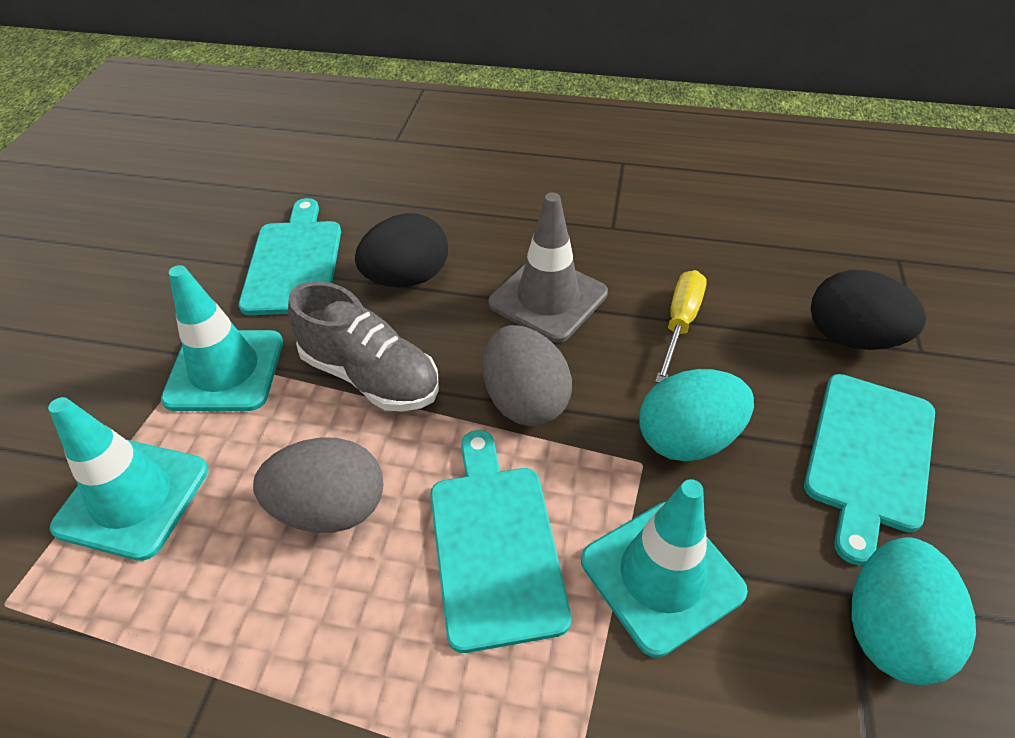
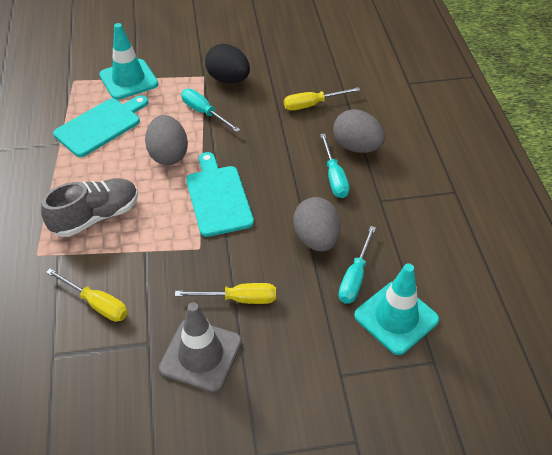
black egg: [355,213,448,287] [811,270,926,350] = 2 -> [205,44,250,84] = 1
grey egg: [253,437,383,533] [483,325,572,426] = 2 -> [145,115,188,165] [294,197,341,251] [333,109,385,153] = 3
turquoise cutting board: [239,198,341,315] [430,430,571,653] [804,374,935,565] = 3 -> [53,95,148,157] [186,152,254,237] = 2
turquoise egg: [640,369,754,461] [851,537,976,685] = 2 -> none = 0
turquoise screwdriver: none = 0 -> [181,89,240,132] [320,134,349,198] [339,226,376,304] = 3
turquoise traffic cone: [48,397,208,561] [161,265,283,411] [581,479,748,657] = 3 -> [99,23,158,100] [354,263,439,355] = 2
yellow screwdriver: [655,270,707,383] = 1 -> [46,269,128,322] [175,283,276,304] [284,87,360,111] = 3

